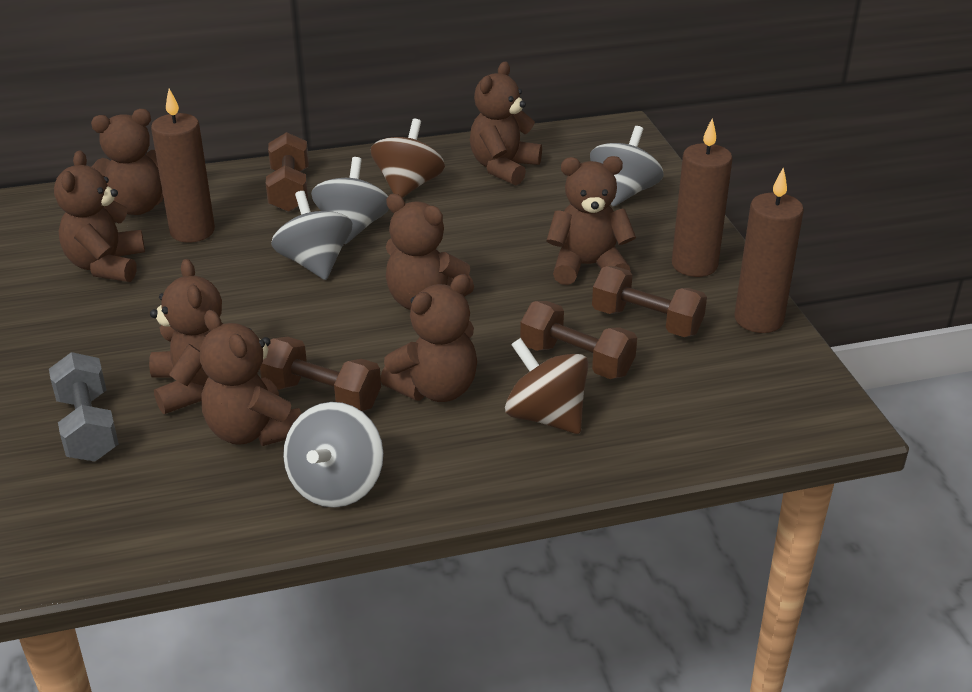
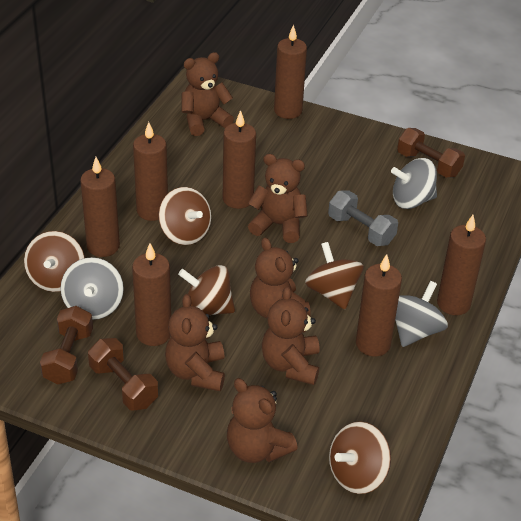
brown candle: [151,89,215,243] [672,119,733,277] [734,167,804,333] = 3 -> [80,157,120,257] [132,243,171,346] [133,122,168,221] [223,110,256,209] [274,25,307,119] [356,254,402,357] [437,215,486,315] = 7
brown dumbbell: [260,337,381,411] [266,132,309,212] [520,301,637,379] [592,266,707,337] = 4 -> [40,306,93,384] [88,338,158,410] [397,128,465,178] = 3
brown spinning top: [371,119,445,198] [505,338,589,434] = 2 -> [24,231,85,292] [158,187,211,245] [178,265,235,315] [305,242,364,310] [329,422,391,494] = 5
brown teddy bear: [54,150,145,282] [91,109,163,215] [149,259,223,414] [200,310,302,446] [381,274,477,402] [386,194,474,310] [470,61,542,185] [547,156,636,285] = 8 -> [165,294,225,391] [182,52,234,136] [227,378,298,463] [248,154,307,243] [250,237,311,318] [262,286,320,385] = 6
grey spinning top: [271,191,353,280] [283,402,383,508] [311,157,389,244] [590,126,664,206] = 4 -> [60,257,124,320] [391,158,437,209] [395,281,448,347] = 3

